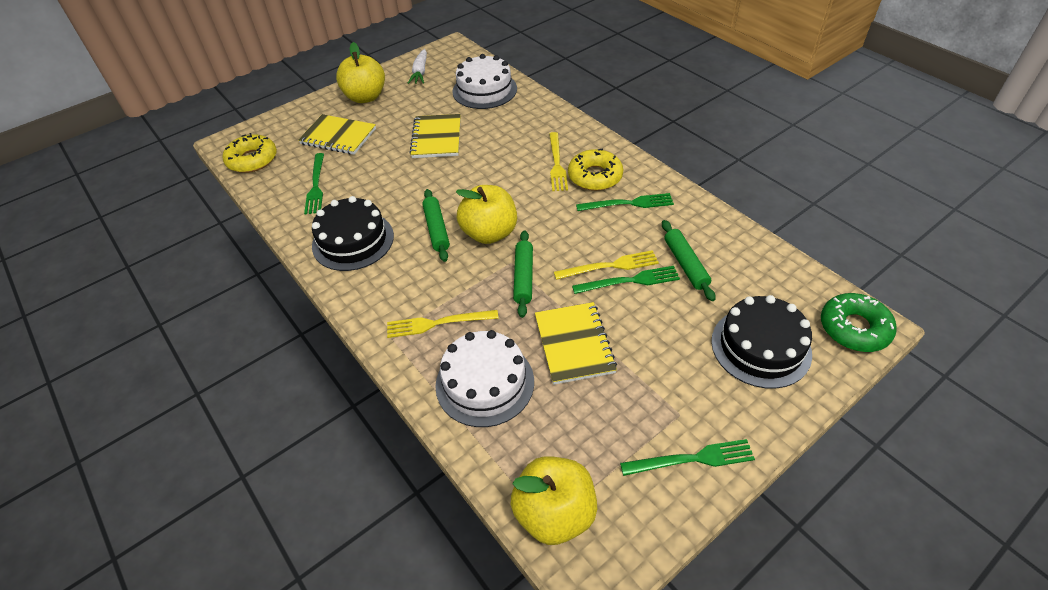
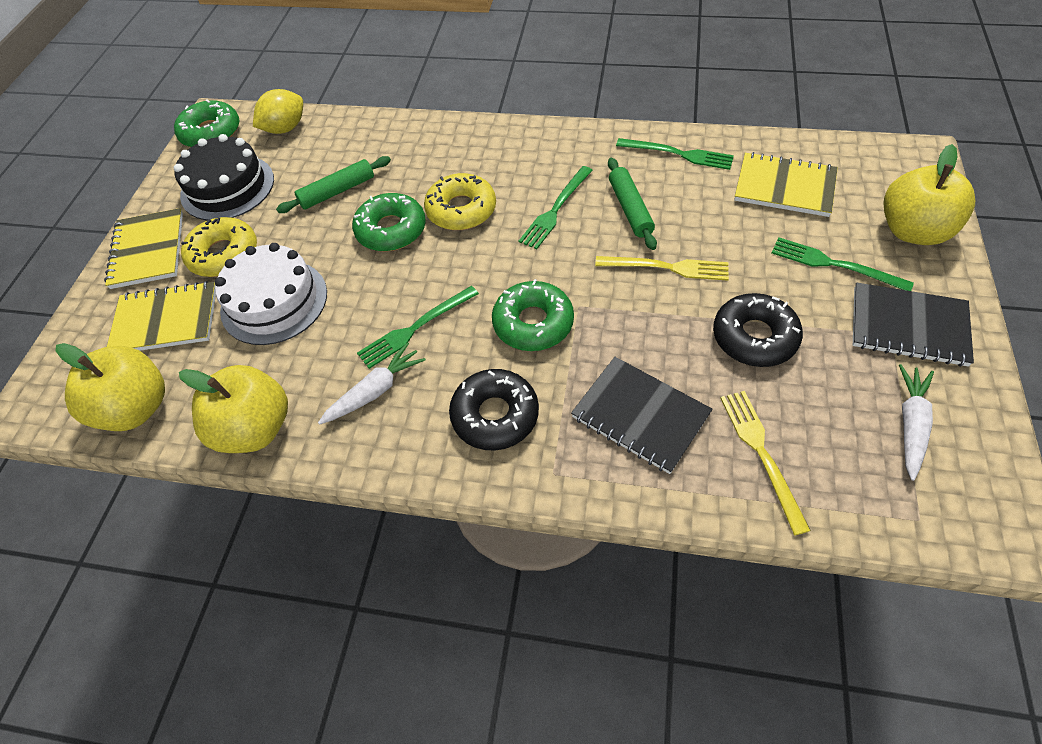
black cake: [312,196,394,271] [711,295,812,389] = 2 -> [174,134,274,220] = 1
black donut: none = 0 -> [449,369,539,450] [713,293,803,367] = 2
black notebook: none = 0 -> [571,357,713,474] [853,283,974,367] = 2
green donut: [821,293,897,352] = 1 -> [174,99,240,147] [352,193,426,251] [492,279,574,351] = 3
green rolling pin: [422,189,450,262] [513,230,533,318] [662,220,715,301] = 3 -> [276,156,391,213] [608,158,657,250] = 2
white cake: [435,330,534,427] [452,54,517,109] = 2 -> [215,243,327,345] = 1
white carrot: [408,49,427,84] = 1 -> [318,342,426,425] [899,364,934,481] = 2
yellow fork: [387,310,499,338] [549,132,568,191] [554,250,659,280] = 3 -> [595,256,729,281] [720,391,811,535] = 2
yellow lemon: none = 0 -> [253,89,303,134] = 1

